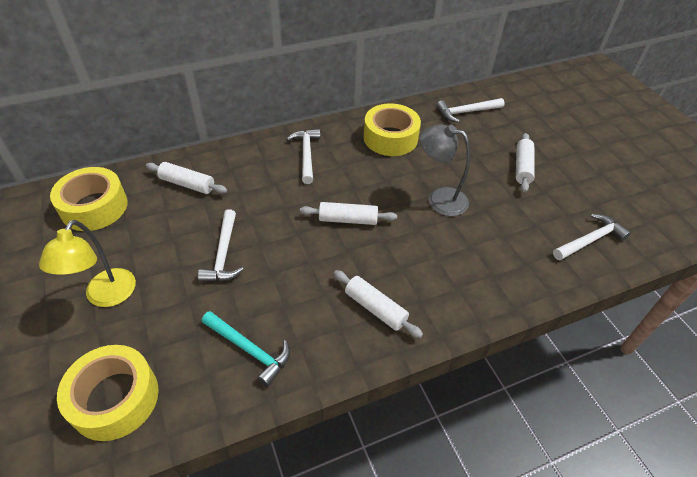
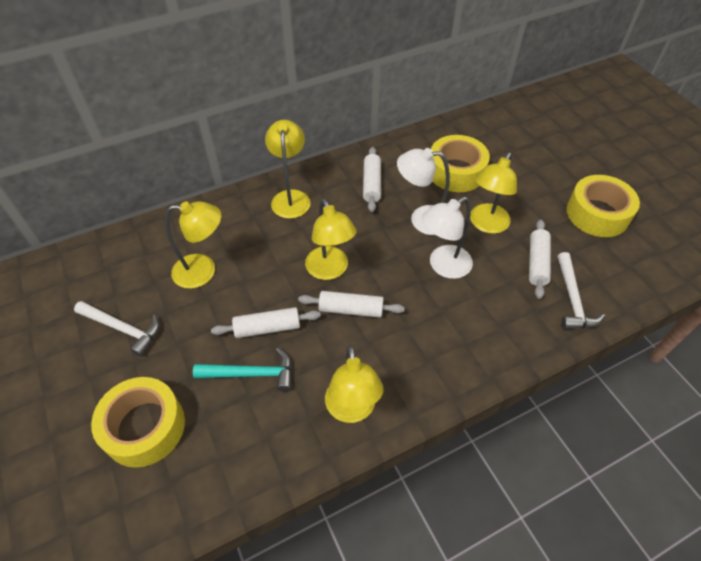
grey lamp: [420,124,470,216] = 1 -> none = 0
white hammer: [198,209,244,282] [287,129,320,184] [437,98,504,122] [553,214,631,260] = 4 -> [74,301,159,357] [558,252,605,329] = 2
white lamp: none = 0 -> [397,148,450,235] [421,197,473,279] = 2
yellow lamp: [39,220,136,307] = 1 -> [165,201,222,289] [265,120,311,219] [305,199,357,280] [325,345,384,423] [470,152,517,234] = 5

